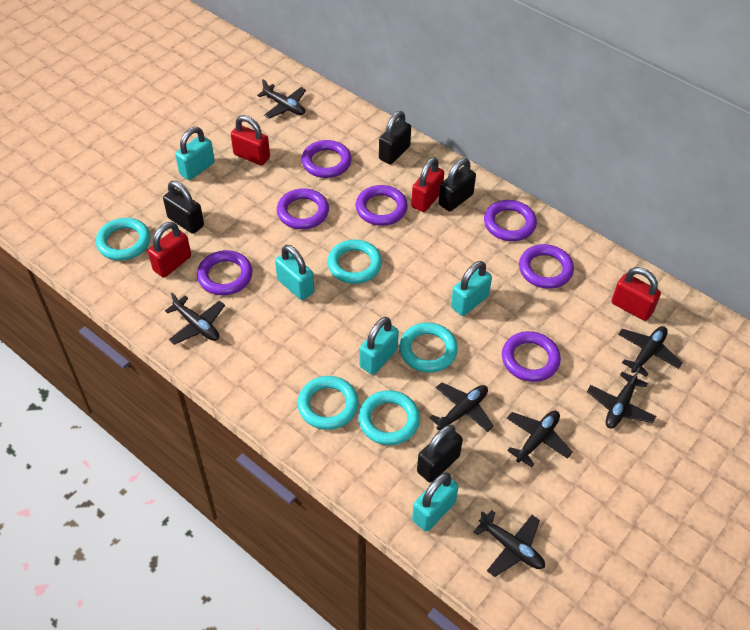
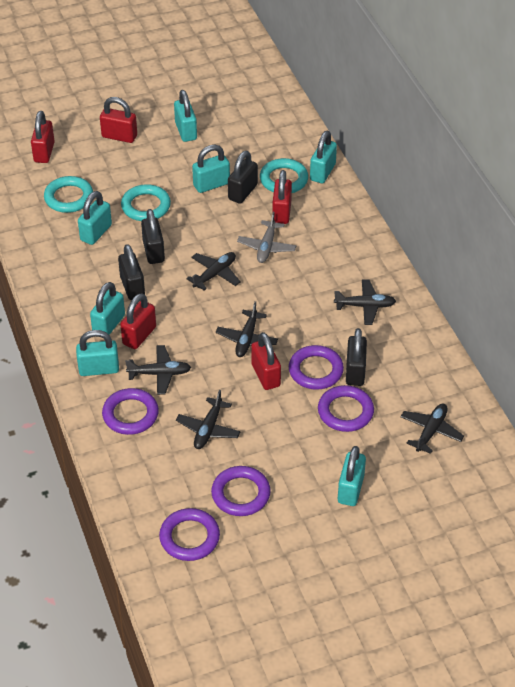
black plane: [165,293,225,345] [257,79,306,118] [430,382,494,432] [474,510,545,577] [507,410,573,467] [587,367,656,429] [618,326,683,377] = 7 -> [125,345,191,395] [176,390,240,449] [186,252,241,291] [216,301,278,357] [334,279,396,325] [400,403,464,454] = 6
grey plane: none = 0 -> [237,212,296,263] = 1
purple ring: [197,250,252,295] [277,188,329,229] [301,140,352,178] [355,185,408,226] [484,200,537,241] [502,331,561,382] [519,244,574,289] = 7 -> [102,388,159,435] [159,508,220,561] [211,466,271,516] [289,345,344,390] [318,385,374,432] = 5
red padlock: [148,222,191,277] [231,115,270,166] [411,157,444,212] [612,267,661,321] = 4 -> [31,111,55,163] [100,97,137,143] [120,293,156,349] [251,332,281,390] [272,170,292,224] = 5
turquoise padlock: [175,127,215,180] [275,245,314,300] [359,317,399,375] [412,473,459,532] [451,261,492,316] = 5 -> [76,330,119,376] [78,191,112,245] [90,282,125,335] [174,90,197,142] [192,145,230,193] [310,131,337,183] [338,446,366,506] = 7
turquoise ring: [96,218,150,261] [297,376,359,430] [327,239,382,284] [358,390,420,445] [399,322,458,372] = 5 -> [44,176,93,213] [121,184,171,221] [260,158,308,193] = 3

